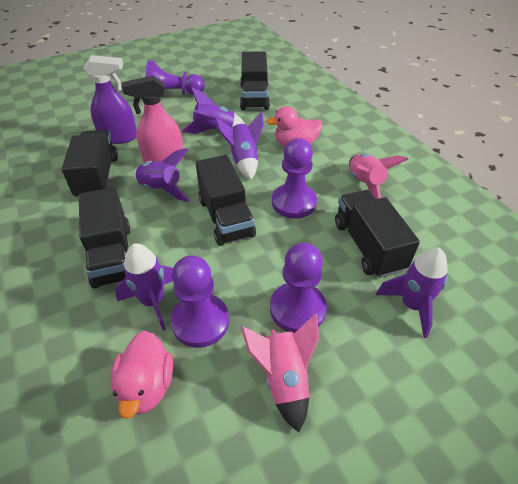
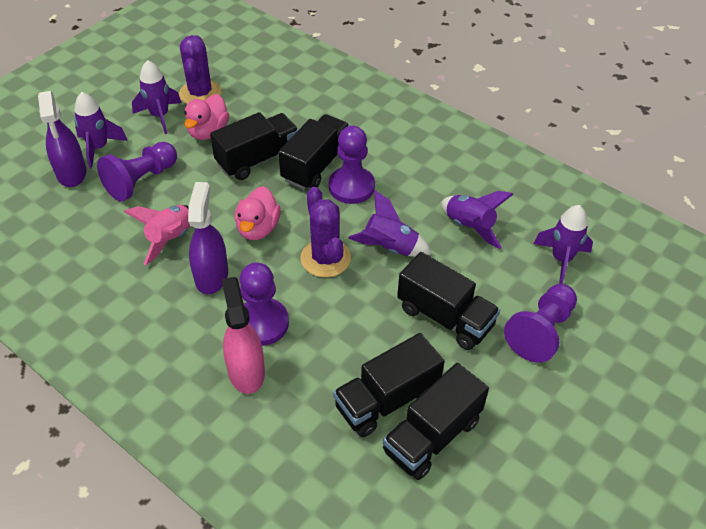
pink rocket: [241,314,319,432] [349,153,408,199] = 2 -> [124,205,190,265] = 1
purple cactus: none = 0 -> [179,35,221,104] [300,187,351,277] = 2
purple spray bottle: [83,55,137,144] = 1 -> [38,91,86,187] [188,182,228,295] = 2

